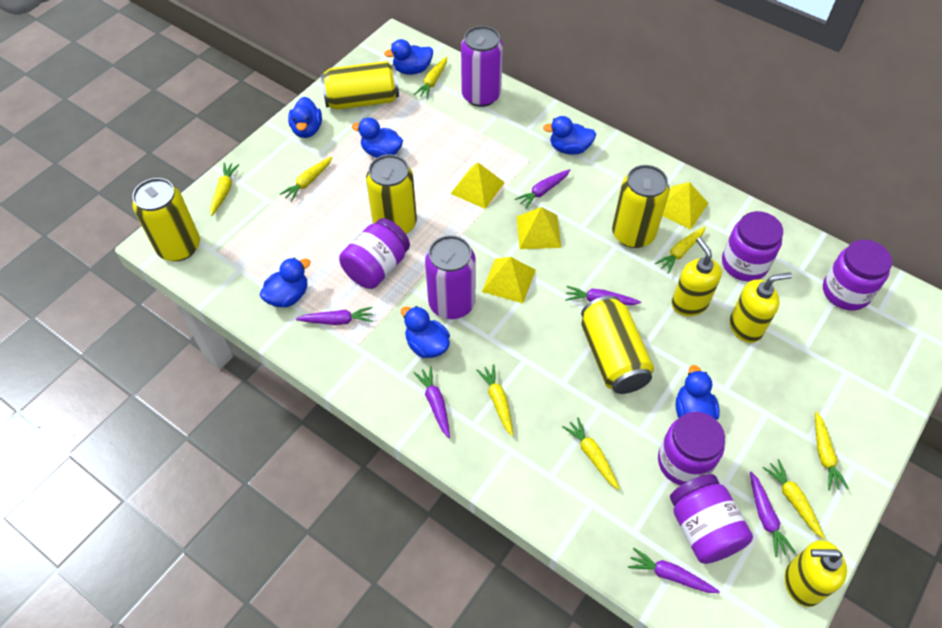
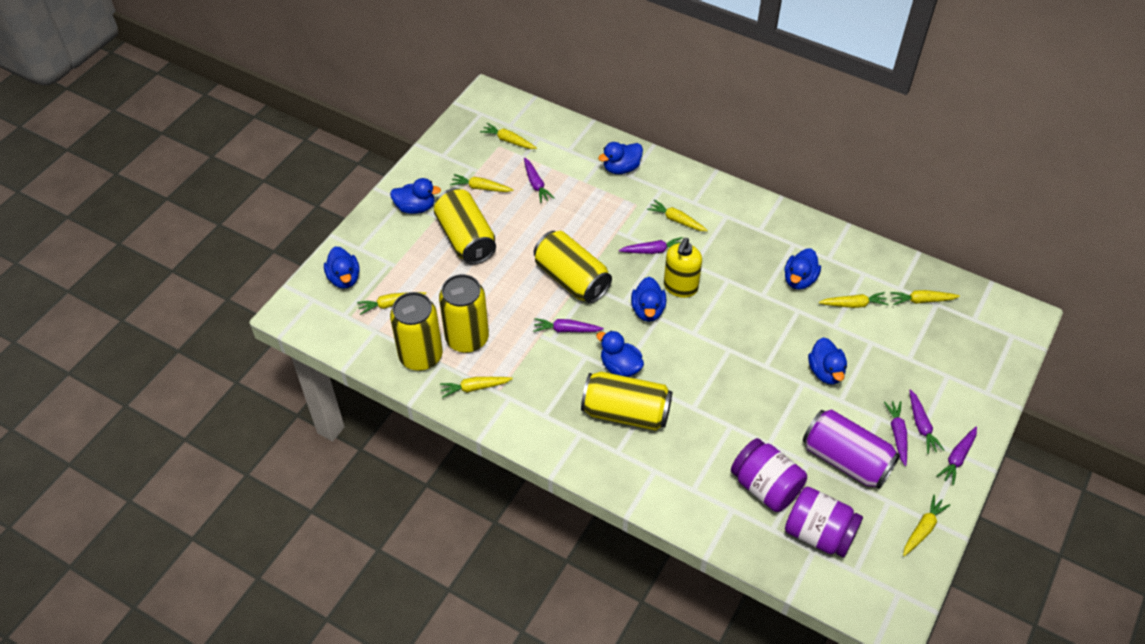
purple can: [425,235,476,319] [461,26,503,107] = 2 -> [803,409,900,489] = 1
purple jar: [339,218,410,289] [658,412,725,486] [670,474,753,564] [722,211,783,281] [823,240,892,311] = 5 -> [731,438,807,512] [785,487,863,558] = 2
yellow pyramid: [450,162,505,209] [482,257,536,303] [517,207,561,249] [663,182,709,230] = 4 -> none = 0
yellow soap dispenser: [671,237,722,316] [730,272,792,343] [784,540,847,607] = 3 -> [664,238,702,298] = 1

